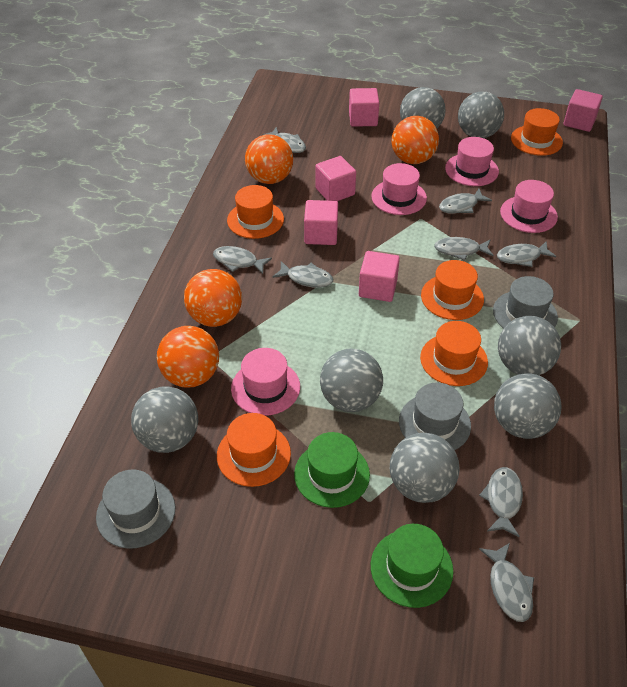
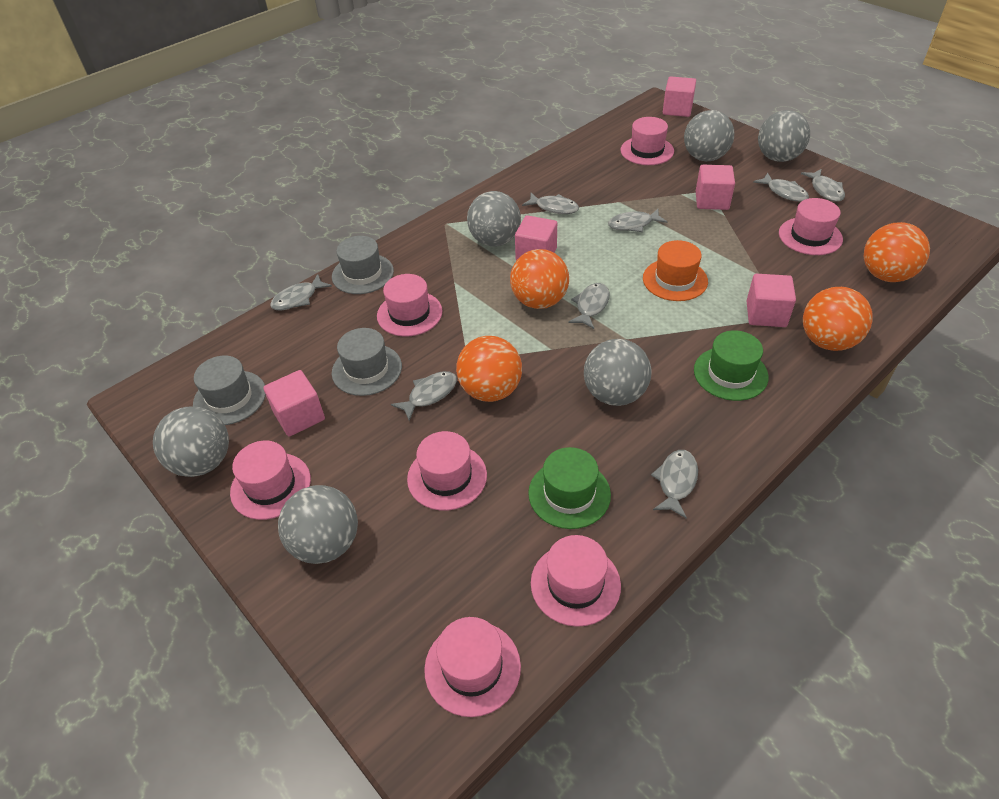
grey ball: [131,386,198,453] [320,349,383,412] [390,433,460,503] [400,87,446,128] [458,92,504,138] [494,374,562,439] [498,316,561,375] = 7 -> [153,406,229,477] [278,485,358,564] [467,191,521,247] [584,339,652,406] [684,110,734,161] [758,110,810,162] = 6
orange hat: [217,413,291,487] [227,185,284,239] [420,321,488,386] [421,260,484,320] [511,108,563,156] = 5 -> [643,240,708,301] = 1
pink hat: [231,348,300,415] [371,163,427,215] [445,137,499,186] [500,180,558,233] = 4 -> [230,440,311,520] [377,274,442,336] [407,431,487,511] [424,617,521,717] [531,535,621,627] [620,117,674,165] [779,198,843,255] = 7

